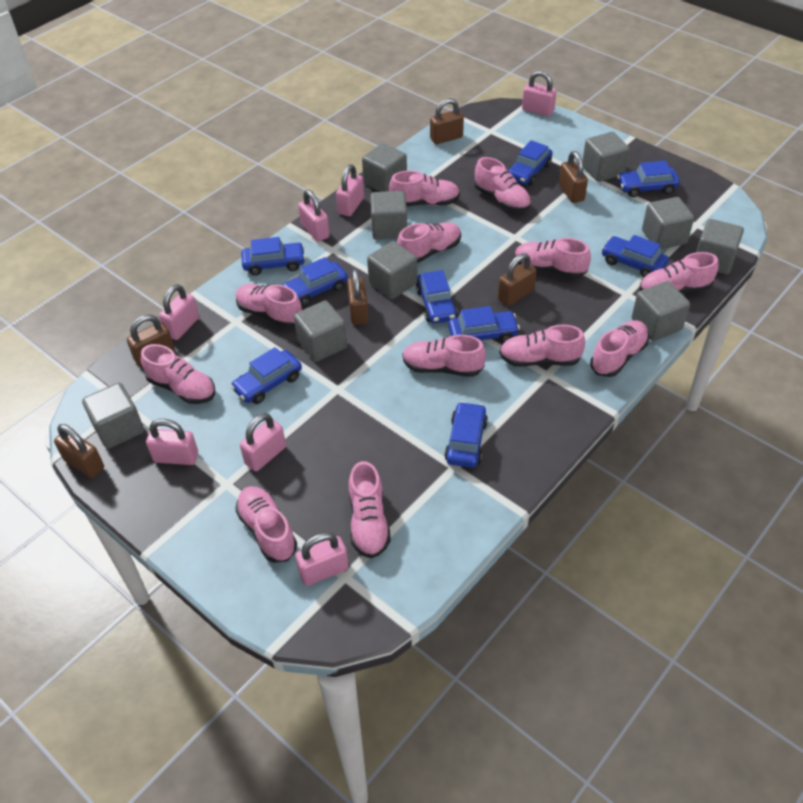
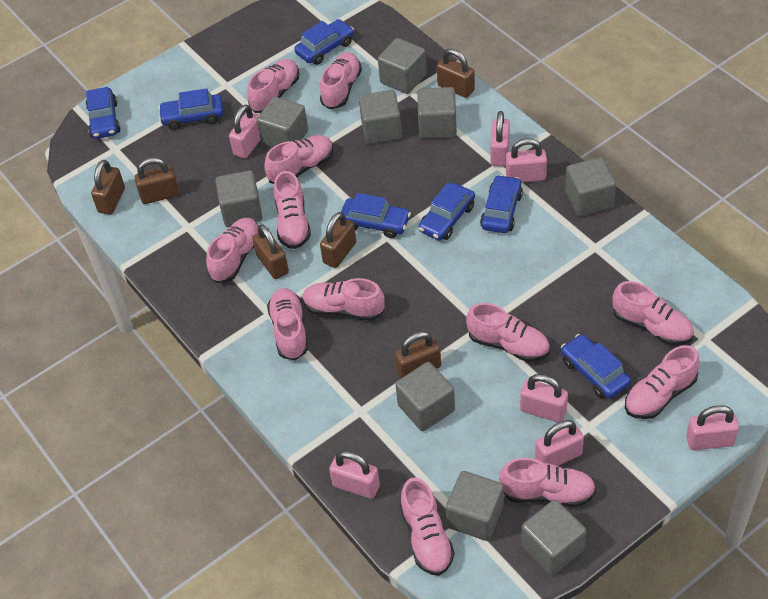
blue car: [230,347,302,404] [241,237,306,276] [283,257,348,306] [416,270,458,324] [444,402,488,468] [448,306,520,343] [508,140,553,185] [601,235,669,278] [617,161,680,197] = 9 -> [86,87,121,139] [158,88,223,130] [294,19,354,65] [341,193,411,238] [418,183,475,240] [480,175,523,233] [561,334,631,399] = 7

